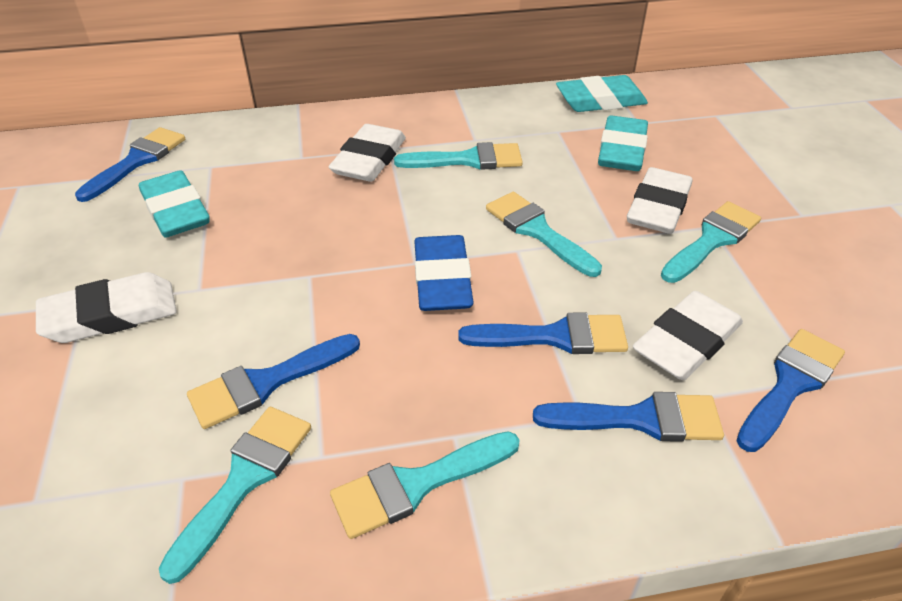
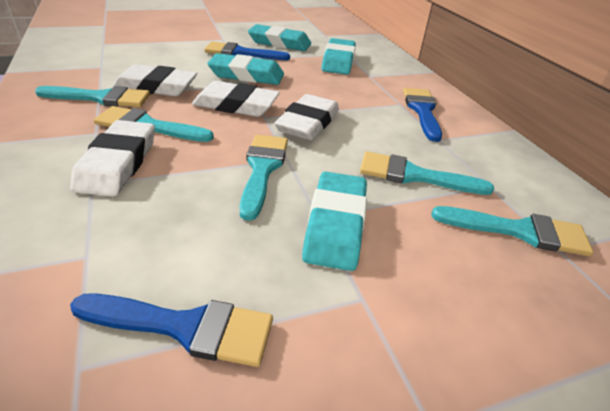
blue brush: [75,127,185,202] [187,334,360,429] [459,313,628,354] [533,392,724,442] [736,329,845,452] = 5 -> [70,293,273,367] [204,42,290,60] [403,88,442,142] = 3
blue eraser: [415,235,474,311] = 1 -> none = 0
turquoise eraser: [139,170,210,237] [556,75,648,112] [598,115,648,171] = 3 -> [207,53,284,85] [248,24,311,51] [302,171,367,271] [321,38,356,75] = 4

